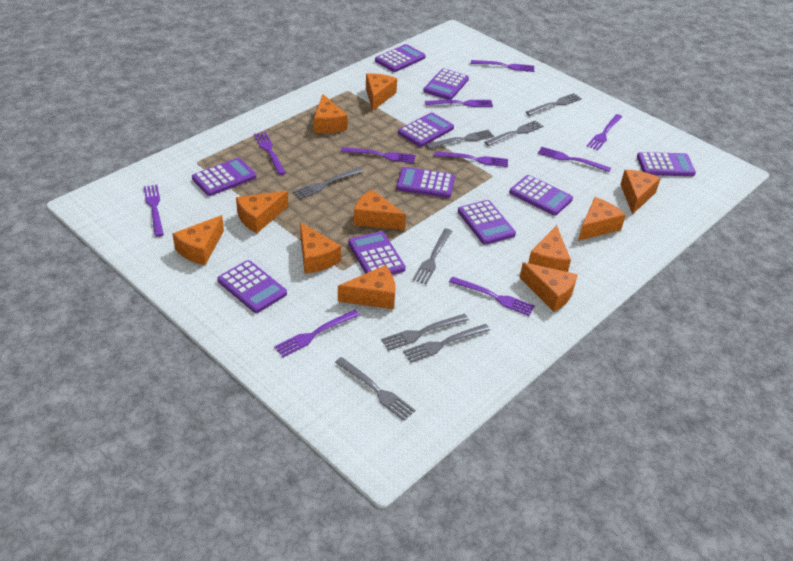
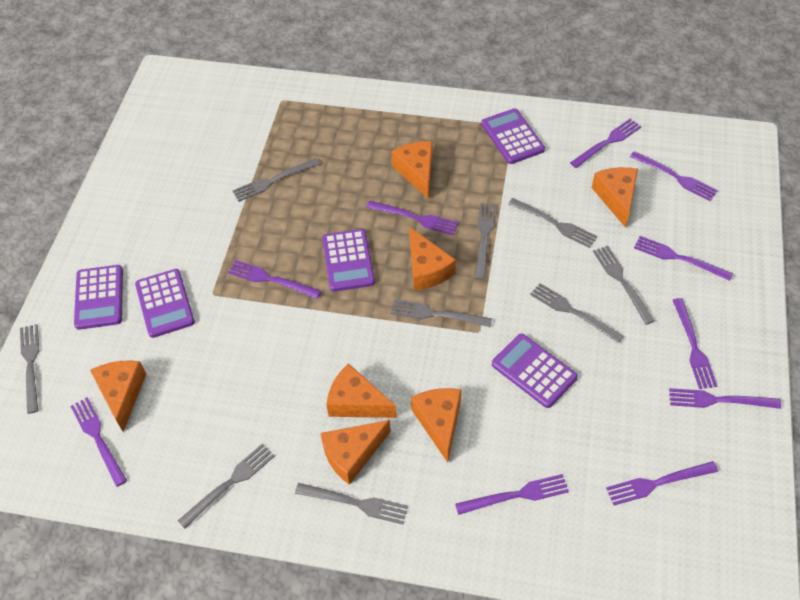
grey fork: [293,167,364,199] [335,357,415,421] [381,314,469,351] [403,324,490,363] [412,228,452,284] [426,130,494,149] [484,120,543,146] [526,93,582,116] = 8 -> [20,324,39,414] [178,443,275,528] [232,158,320,202] [295,483,408,525] [390,299,492,327] [475,203,496,280] [508,198,598,248] [530,283,624,343] [593,245,655,325] = 9
orange cheese: [172,215,224,265] [236,191,288,233] [300,222,341,274] [314,94,348,133] [338,265,396,309] [354,190,406,230] [366,73,397,111] [520,262,578,312] [528,225,571,272] [578,197,626,241] [620,170,661,215] = 11 -> [90,360,146,432] [320,420,391,485] [326,363,397,418] [392,141,432,199] [409,227,456,290] [411,388,462,463] [592,167,638,228] = 7
purple calculator: [192,158,257,196] [217,260,287,313] [348,231,406,275] [375,44,426,72] [396,167,455,198] [398,112,454,147] [423,69,469,100] [458,200,516,245] [509,175,573,216] [637,152,696,176] = 10 -> [74,265,123,330] [135,269,195,338] [322,229,375,292] [481,108,545,164] [492,334,578,408] = 5

